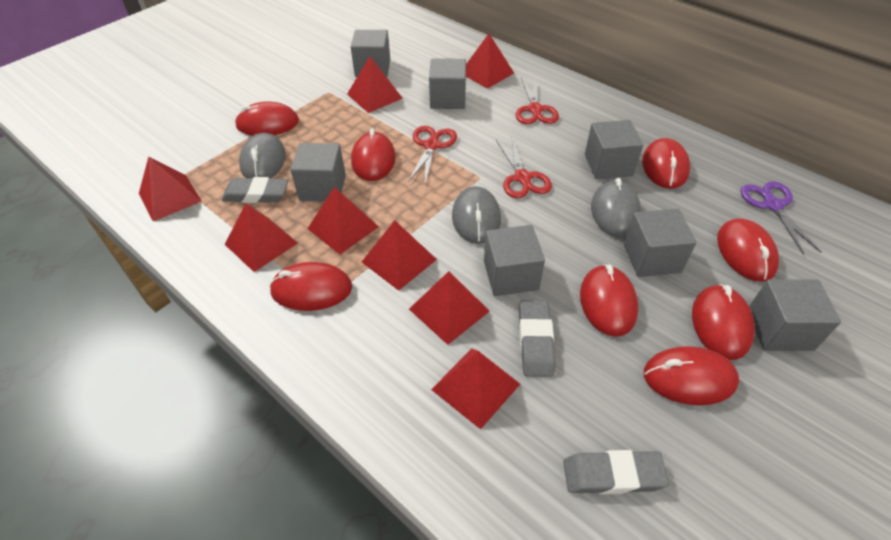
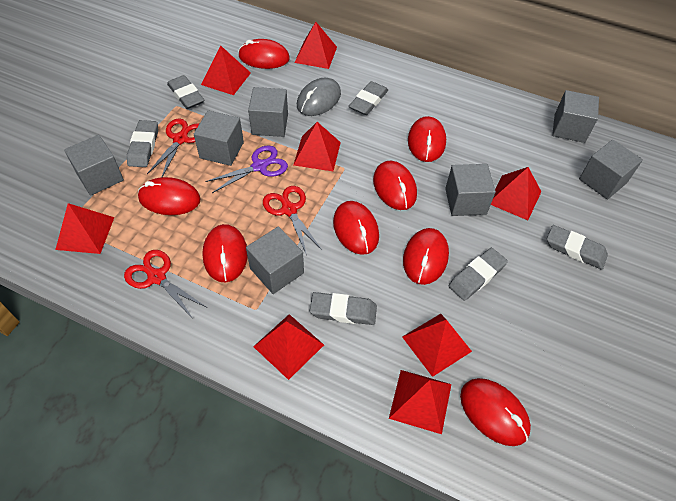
grey eraser: [222,177,288,203] [519,300,555,377] [563,450,669,494] = 3 -> [127,120,158,167] [167,75,204,109] [310,292,377,325] [349,81,388,115] [449,248,508,301] [547,225,608,269] = 6
grey mouse: [239,133,286,179] [452,186,501,244] [591,178,641,237] = 3 -> [297,78,341,116] = 1

